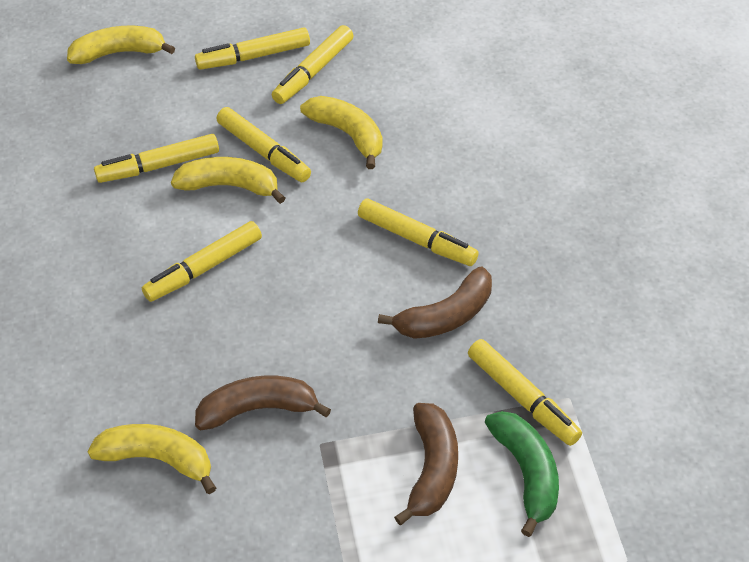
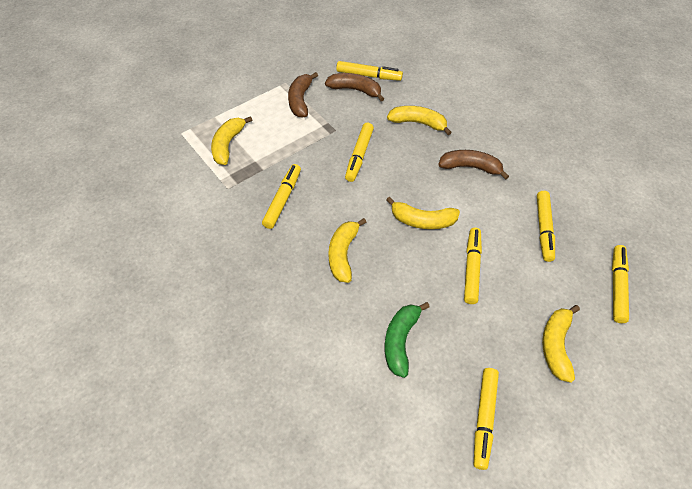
yellow banana: [67,26,175,64] [88,424,216,494] [171,157,285,204] [300,96,383,169] = 4 -> [211,116,252,165] [328,218,367,283] [386,197,460,229] [387,106,452,135] [542,305,580,383] = 5

